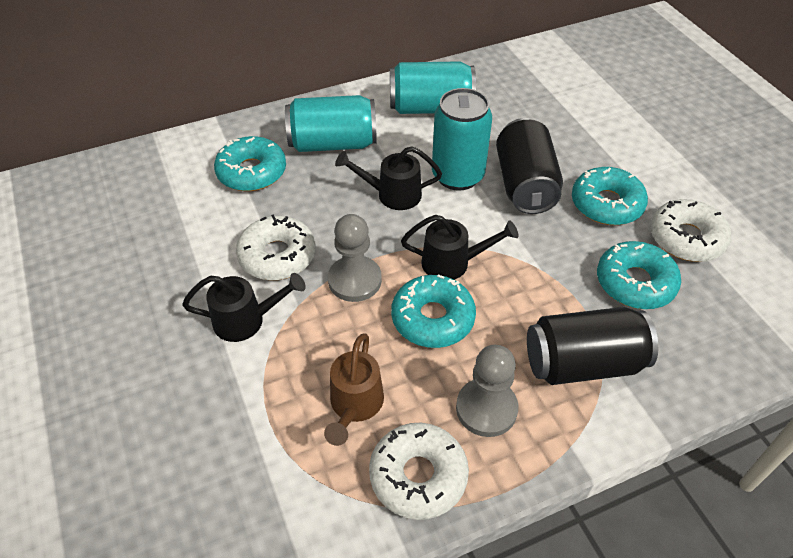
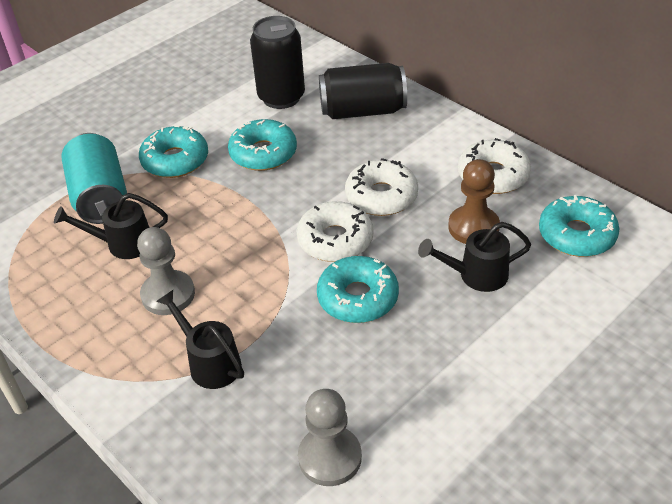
brown pawn: none = 0 -> [448,159,500,244] = 1
brown watering can: [324,333,384,446] = 1 -> none = 0
turquoise can: [285,95,377,152] [390,61,476,114] [432,88,492,191] = 3 -> [62,133,127,224] = 1

